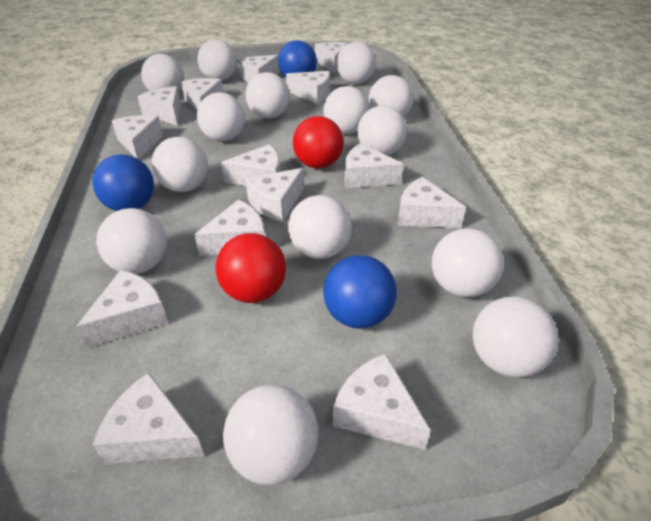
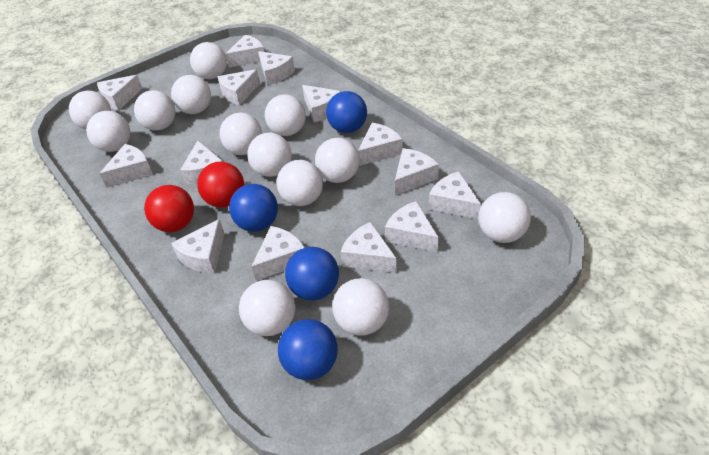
blue ball: [92,154,154,211] [278,40,317,77] [323,255,397,329] = 3 -> [229,184,278,232] [278,319,338,380] [285,247,339,301] [326,91,367,133] = 4
white ball: [96,208,167,274] [141,54,184,91] [152,137,208,192] [197,92,245,141] [198,40,237,81] [223,384,318,485] [245,72,290,119] [288,195,352,259] [323,86,370,134] [337,42,376,84] [357,105,407,156] [369,75,413,117] [432,228,504,297] [472,297,558,378] = 14 -> [69,91,111,129] [86,111,130,152] [134,90,176,131] [171,75,211,114] [190,42,227,79] [220,113,262,155] [239,280,296,336] [247,133,292,177] [265,94,306,136] [277,160,323,206] [315,138,360,183] [333,278,389,336] [479,192,531,243] = 13

